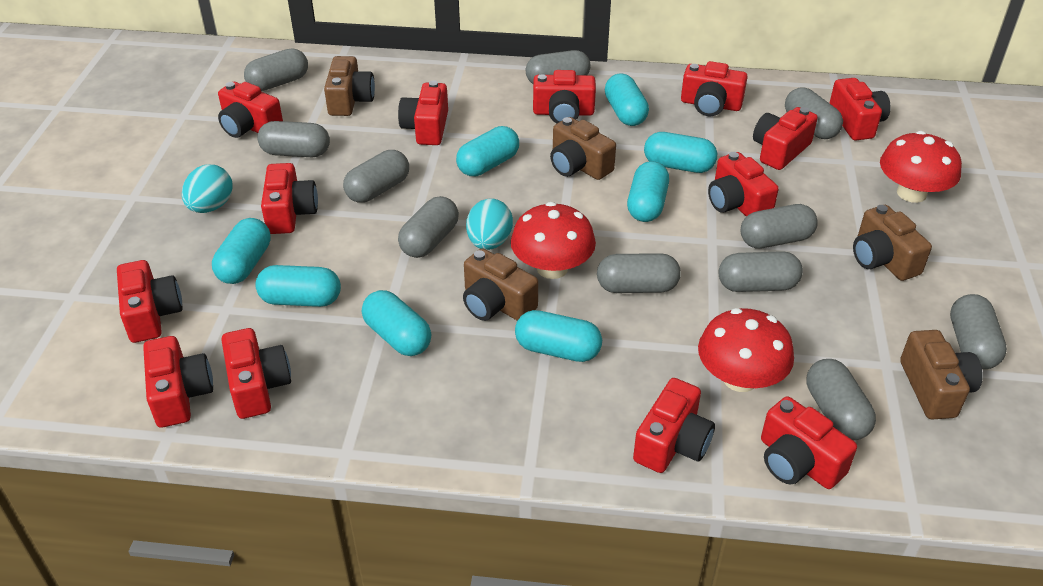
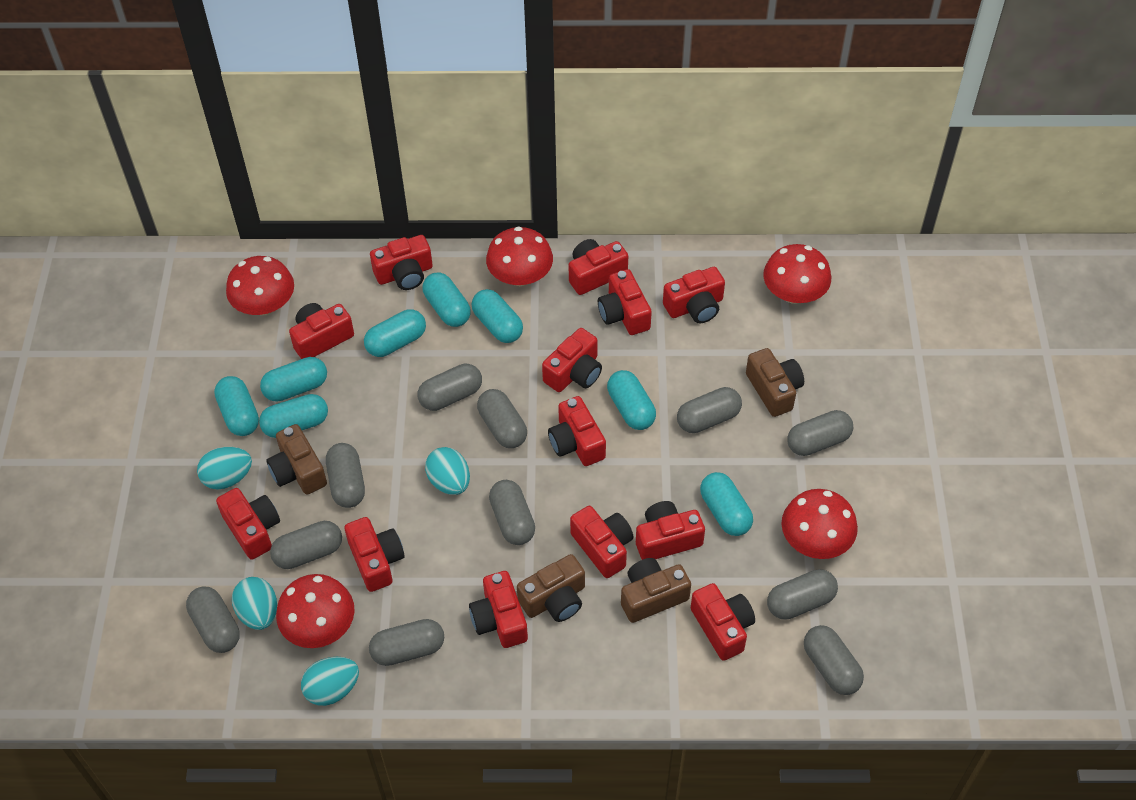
brown camera: [324,56,375,116] [463,248,538,321] [550,117,616,180] [853,205,932,281] [900,330,983,419] = 5 -> [266,424,327,494] [517,554,585,622] [621,558,691,623] [746,348,804,417] = 4
red mushroom: [511,202,596,279] [698,308,794,392] [880,131,962,203] = 3 -> [226,256,294,315] [276,574,355,648] [486,226,553,286] [763,244,831,304] [782,489,858,559] = 5
turquoise egg: [182,164,233,213] [466,199,513,250] = 2 -> [197,447,252,489] [232,577,277,630] [301,657,359,706] [425,447,470,495] = 4

